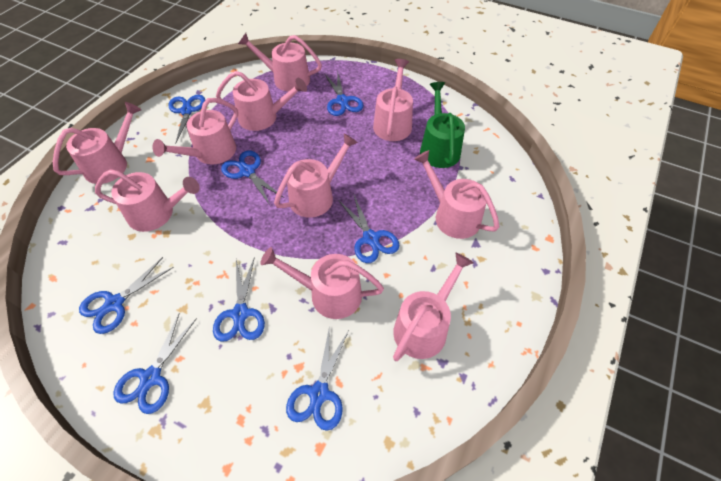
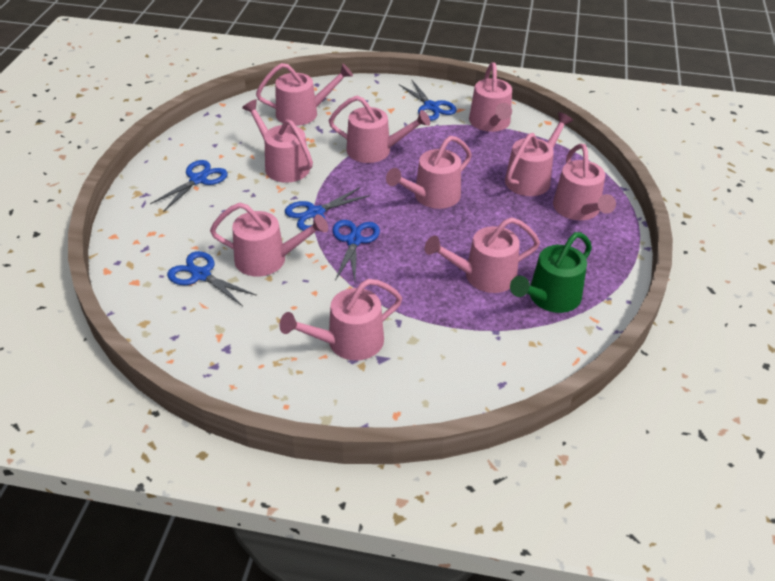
blue scissors: [79,257,174,334] [113,313,196,414] [168,95,206,144] [213,257,265,342] [221,150,284,205] [286,325,349,431] [324,73,363,116] [338,195,399,263] = 8 -> [150,160,228,212] [167,251,257,306] [285,187,370,231] [333,220,380,281] [399,80,457,121] = 5

